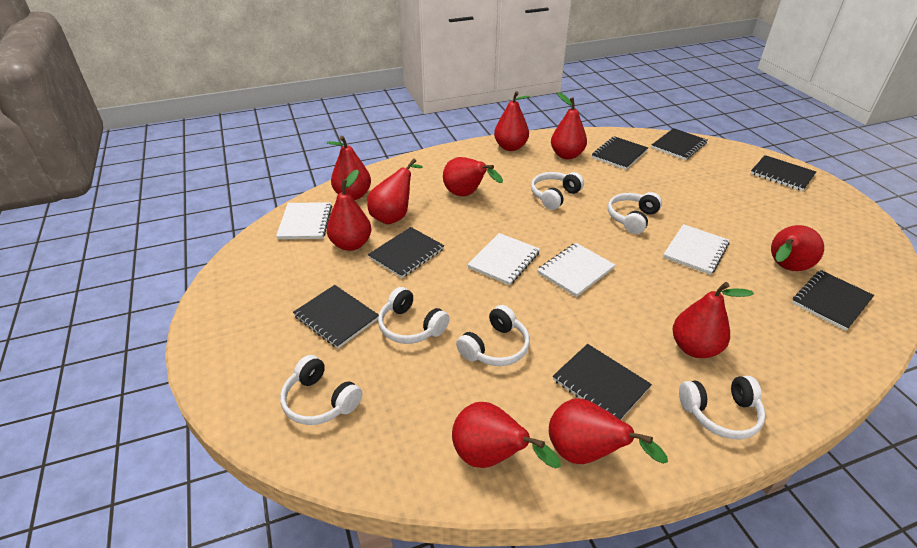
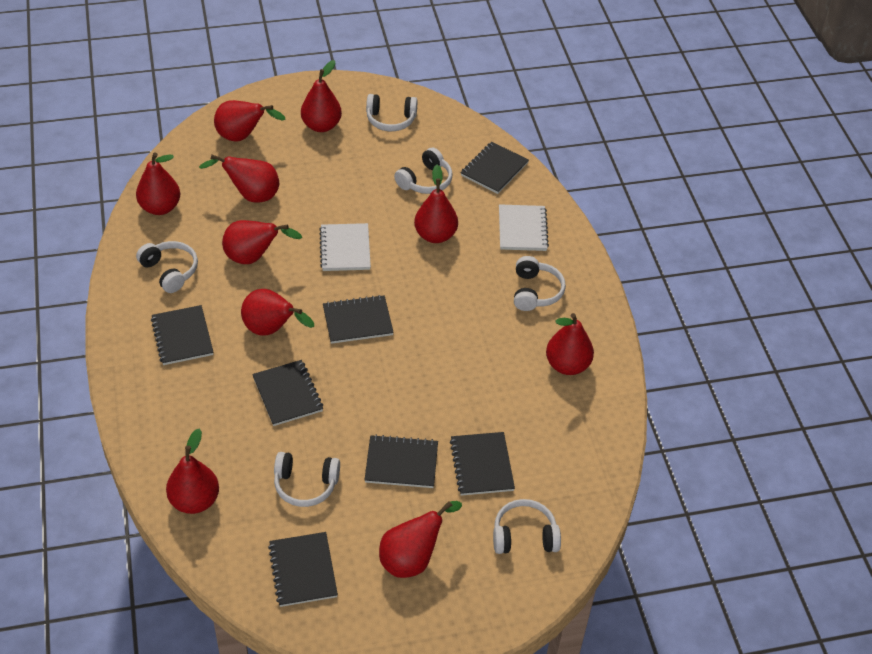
white notebook: [276,202,332,239] [467,233,540,285] [537,243,615,297] [663,224,729,275] = 4 -> [319,223,371,271] [499,204,549,251] = 2

